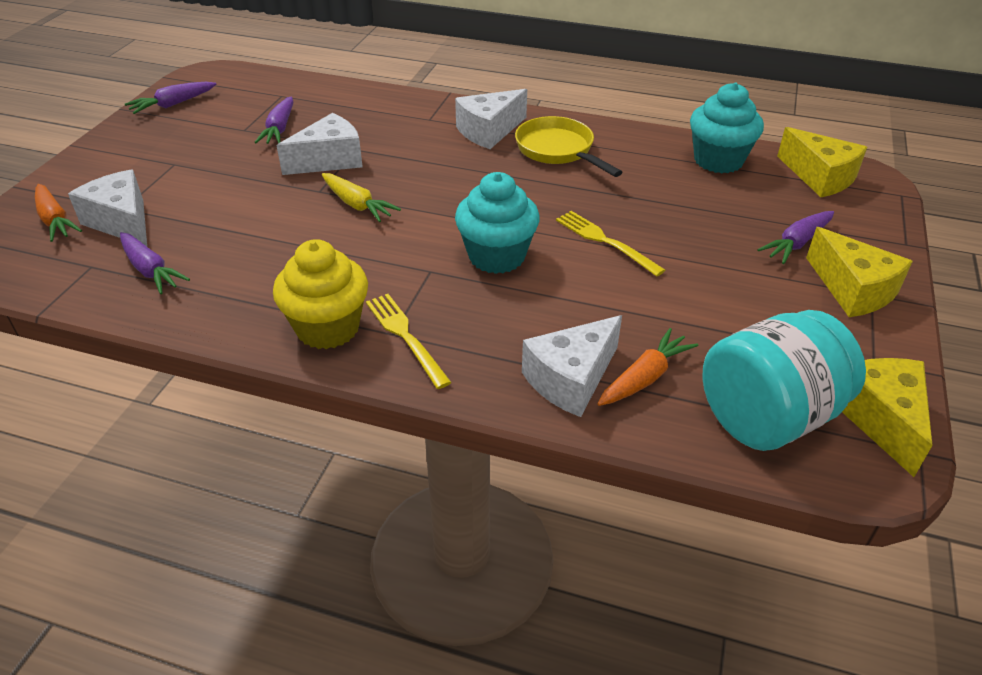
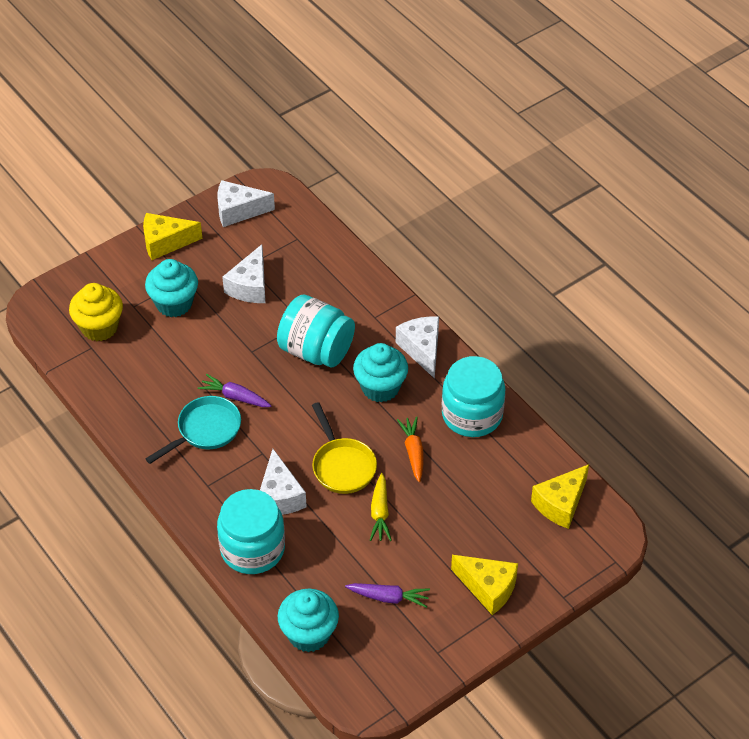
orange carrot: [35,184,82,242] [597,328,698,406] = 2 -> [397,416,423,482] = 1
purple carrot: [120,232,190,294] [125,82,216,114] [254,97,293,144] [757,211,834,264] = 4 -> [198,374,271,407] [345,583,430,608] = 2
turquoise cupcake: [455,172,540,274] [690,83,764,173] = 2 -> [145,259,198,317] [278,589,339,652] [353,343,408,403] = 3
turquoise jar: [702,310,866,451] = 1 -> [217,489,285,574] [277,294,355,367] [442,356,506,437] = 3
turquoise pan: none = 0 -> [145,396,241,464] = 1
yellow fork: [366,294,452,389] [556,211,665,276] = 2 -> none = 0

